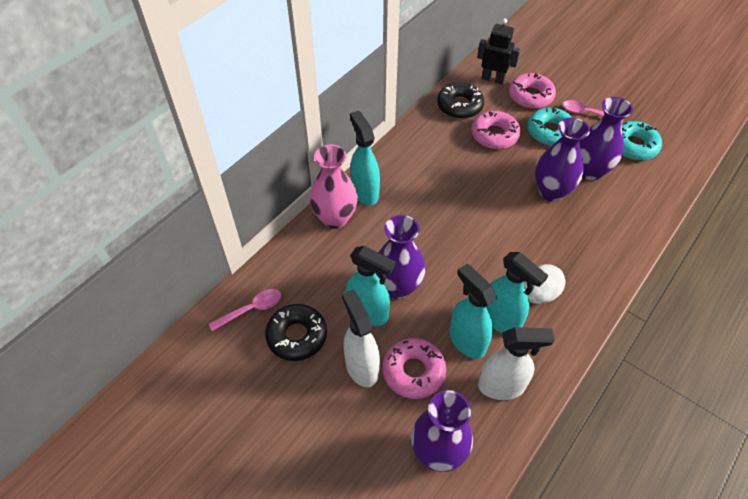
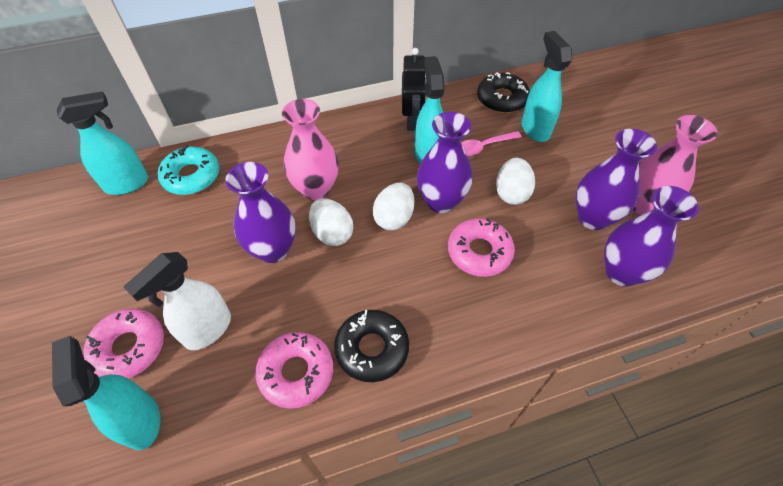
pink spoon: [209,289,281,331] [563,100,623,123] = 2 -> [461,131,521,156] = 1
pink vase: [310,145,358,229] = 1 -> [282,99,339,200] [633,115,718,215] = 2
turquoise donut: [527,108,572,146] [621,121,662,160] = 2 -> [158,145,219,195] = 1
white egg: [524,264,566,304] = 1 -> [309,198,353,246] [373,183,414,230] [496,158,535,205] = 3
white spray bottle: [342,289,380,387] [478,327,555,400] = 2 -> [124,252,231,350] = 1

